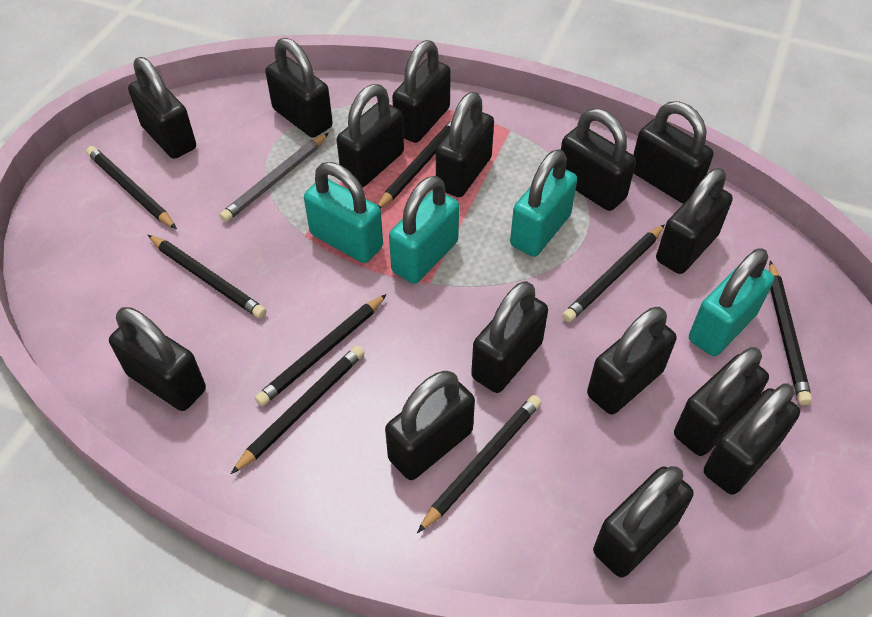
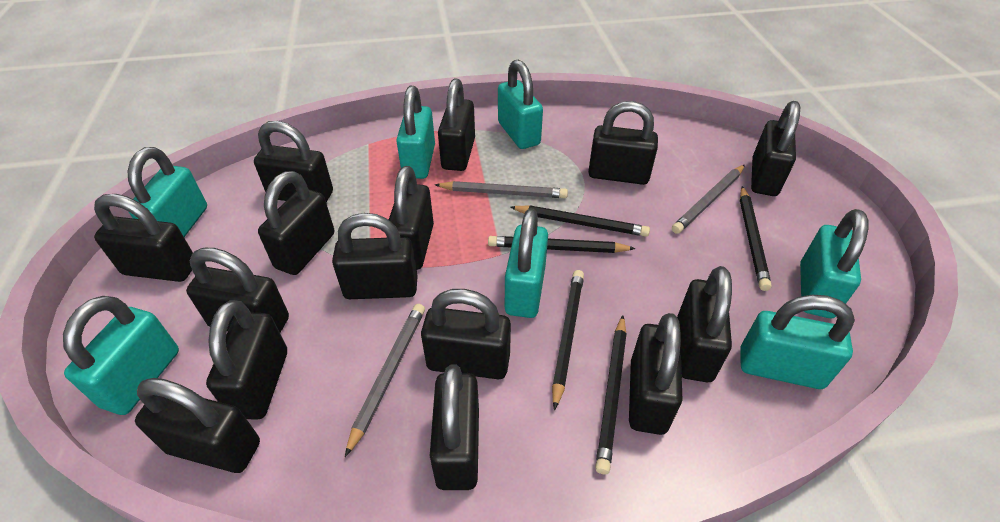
black pencil: [86,146,177,229] [148,235,266,318] [231,345,365,474] [255,294,387,406] [378,120,452,209] [417,395,542,533] [562,224,665,322] [769,260,812,405] = 8 -> [488,236,636,253] [510,205,650,237] [552,270,584,411] [595,315,627,474] [740,186,772,291] = 5
grey pencil: [220,133,328,222] = 1 -> [345,304,425,457] [435,181,568,198] [672,165,745,234] = 3
turquoise padlock: [304,162,383,263] [389,176,459,284] [510,149,577,257] [689,248,774,356] = 4 -> [63,296,179,415] [127,147,207,237] [396,86,435,179] [498,59,543,149] [505,209,548,318] [740,295,855,389] [800,209,868,318] = 7

